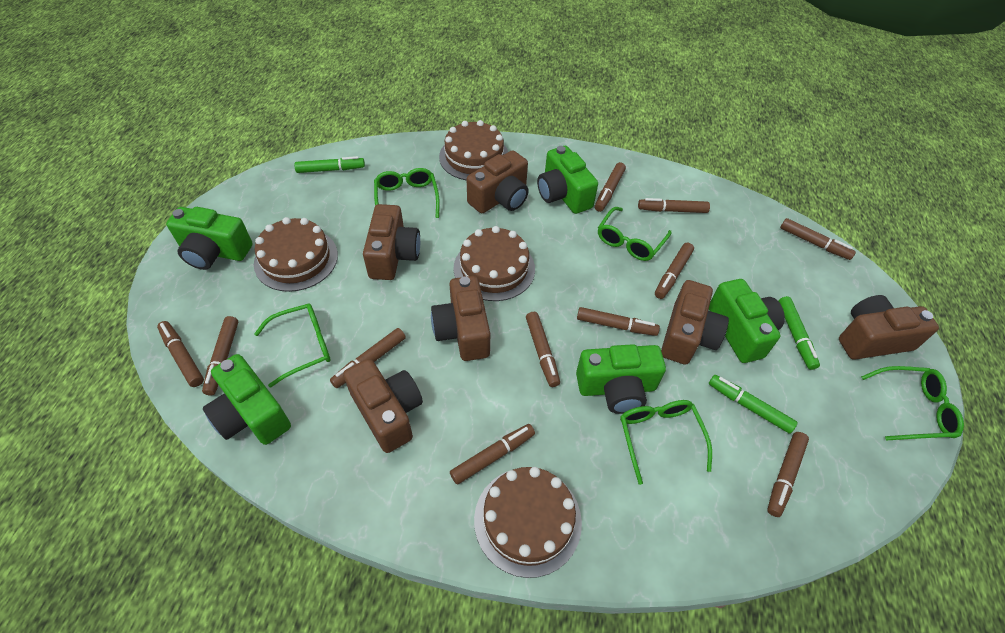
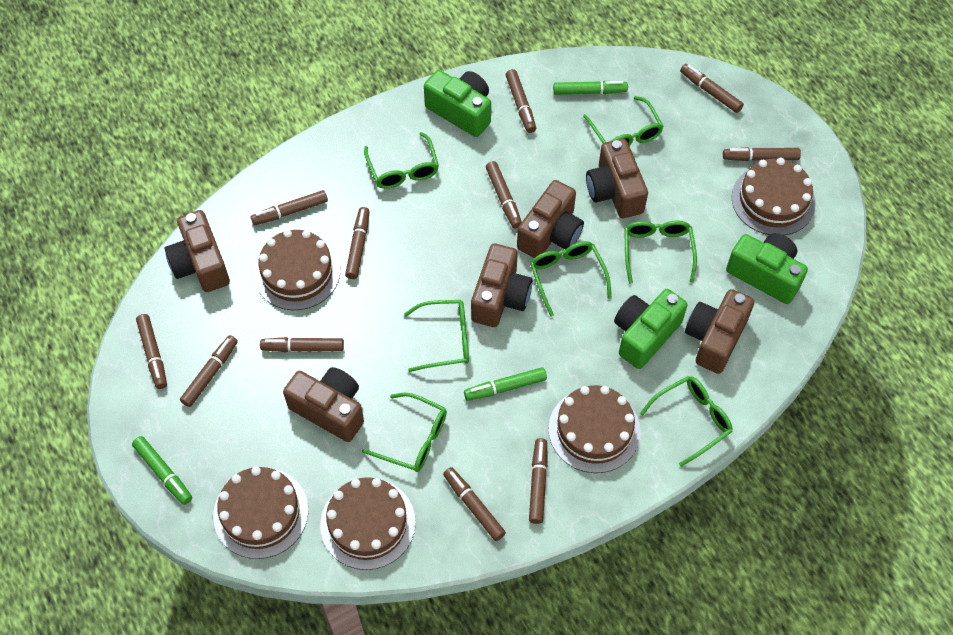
brown cake: [254,217,338,292] [439,120,508,180] [453,226,535,301] [474,467,582,578] = 4 -> [213,466,309,559] [254,229,340,310] [320,477,416,570] [548,385,641,473] [732,157,816,235] = 5
green camera: [166,207,253,270] [203,354,291,445] [537,146,598,214] [576,344,666,414] [709,279,785,363] = 5 -> [424,70,491,137] [614,289,688,369] [726,233,808,304] = 3
green glasses: [254,304,331,388] [374,168,440,218] [598,207,672,261] [620,400,712,485] [861,366,964,441] = 5 -> [362,393,447,472] [364,132,439,189] [404,300,469,372] [530,241,611,317] [583,96,664,146] [624,220,697,284] [640,376,733,467] = 7

